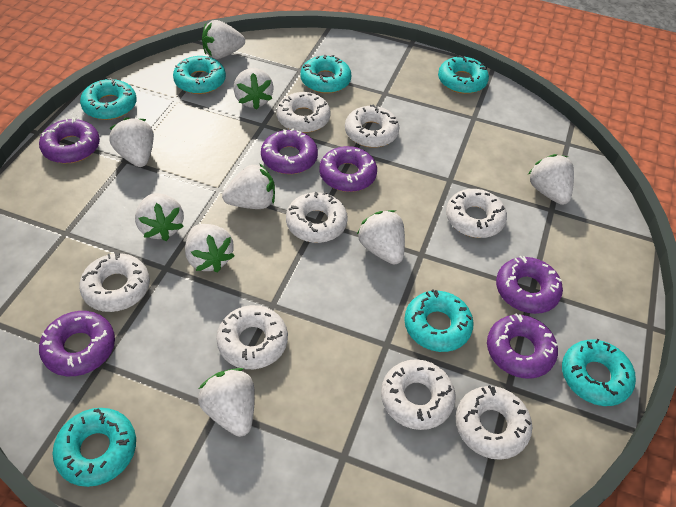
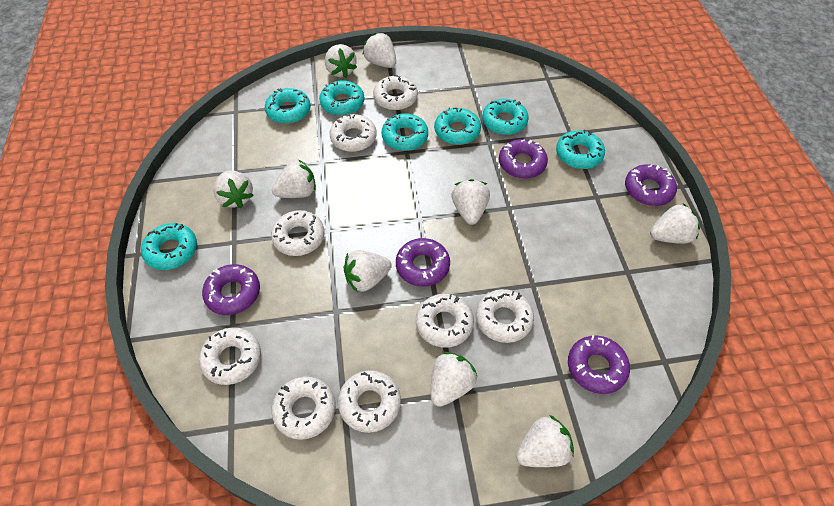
purple donut: [39,117,100,163] [39,311,115,376] [261,128,318,174] [319,146,377,192] [487,313,558,379] [496,256,563,314] = 6 -> [202,264,260,315] [396,238,450,287] [499,139,548,179] [568,335,630,394] [625,164,677,206] = 5

